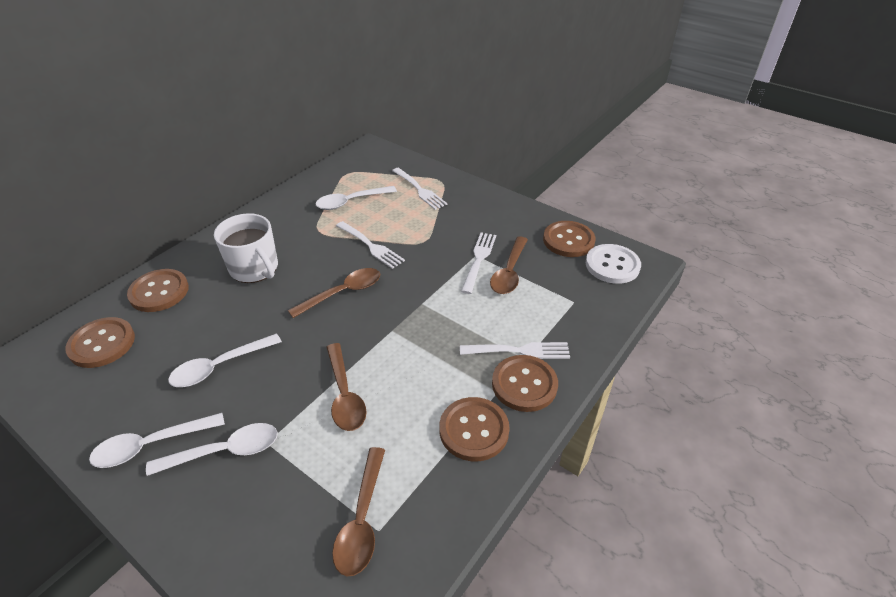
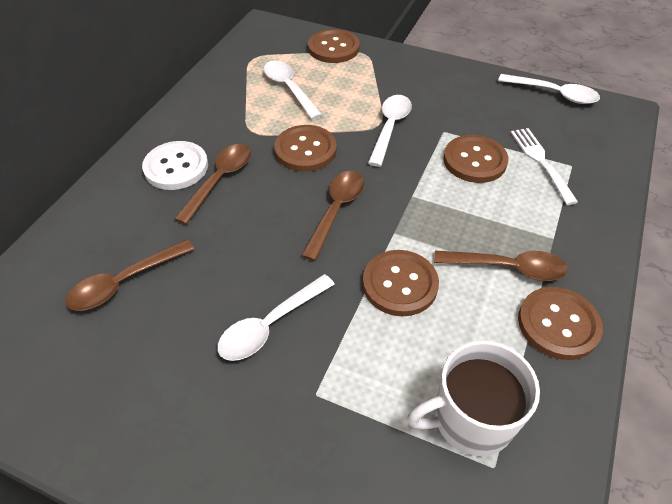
white fork: [336,221,405,269] [392,168,447,210] [460,342,570,359] [461,233,496,294] = 4 -> [510,128,578,205] = 1

